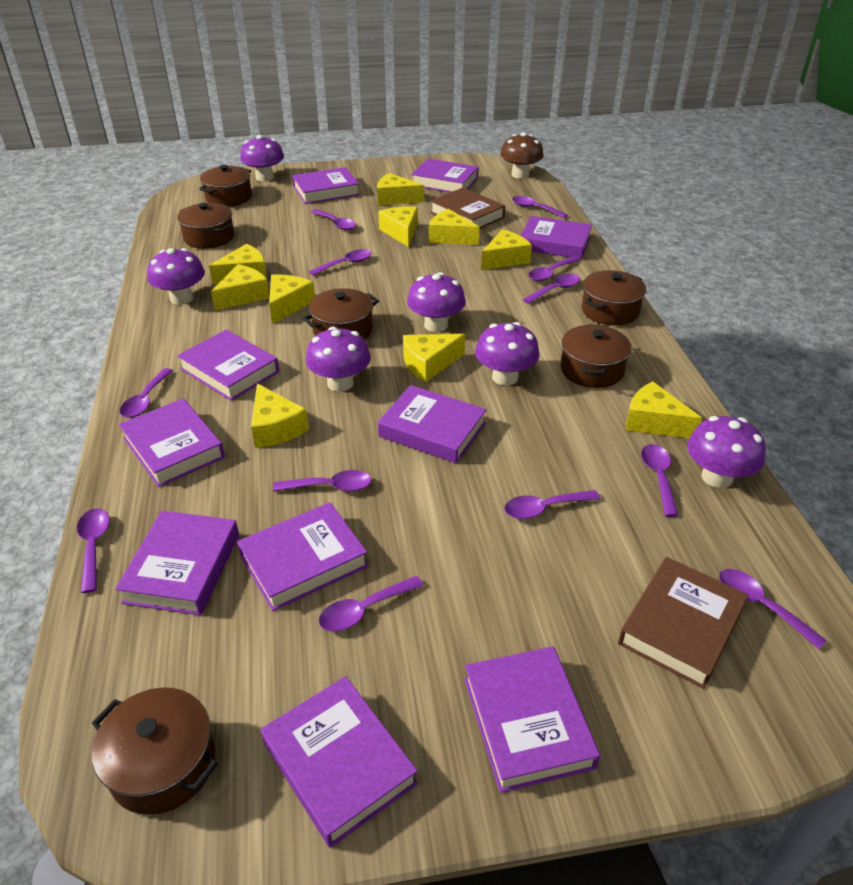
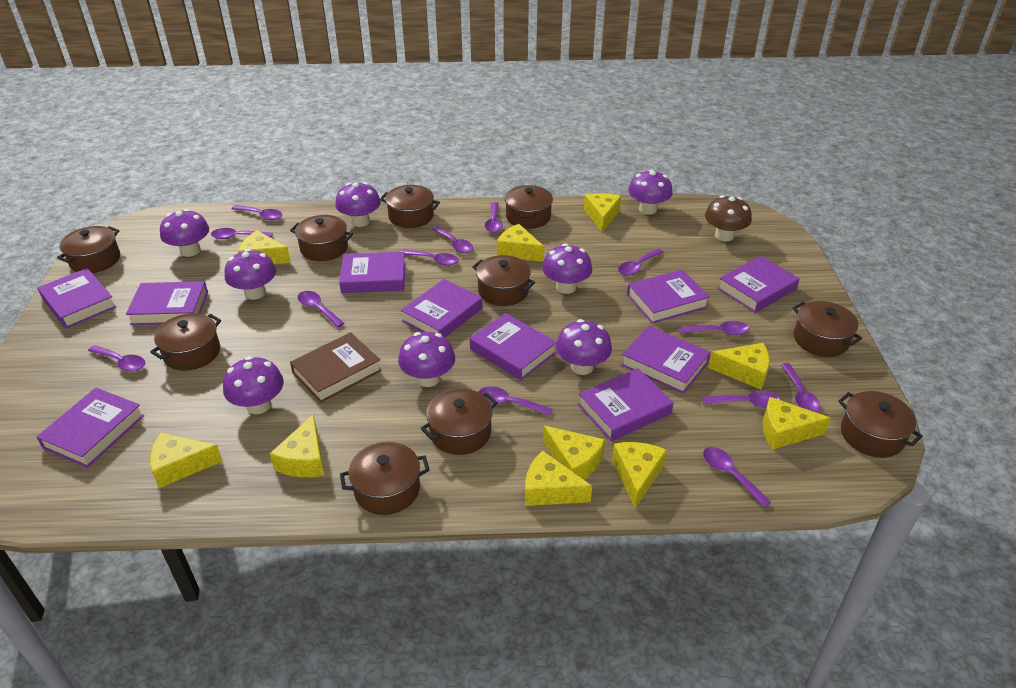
brown book: [430,188,505,229] [618,557,749,689] = 2 -> [290,332,382,403] = 1
brown pot: [92,687,218,815] [177,203,234,249] [199,165,252,207] [302,288,379,340] [561,324,631,388] [582,270,646,326] = 6 -> [57,226,120,273] [150,313,221,371] [290,215,353,261] [340,442,430,515] [380,185,440,228] [421,388,498,455] [472,255,535,306] [505,185,553,229] [792,301,862,357] [838,391,923,458] = 10
purple mushroom: [147,248,205,305] [240,135,284,182] [306,327,371,392] [407,272,466,332] [475,322,540,386] [687,416,766,488] = 6 -> [160,209,209,257] [223,356,284,414] [225,249,276,300] [335,182,381,227] [398,332,455,387] [542,243,592,294] [556,319,612,375] [628,170,673,215] = 8
purple spoon: [77,508,110,593] [120,368,173,418] [273,470,372,492] [309,249,371,276] [311,209,356,230] [318,576,424,632] [504,490,600,519] [512,196,568,218] [523,274,580,304] [528,257,579,281] [641,444,679,517] [719,569,827,649] = 12 -> [88,345,145,372] [211,228,273,239] [232,205,282,220] [298,291,344,328] [401,249,459,266] [432,226,473,253] [479,386,552,416] [485,202,503,233] [618,249,664,275] [678,321,749,335] [702,391,780,408] [703,447,771,508] [781,363,821,413] = 13

